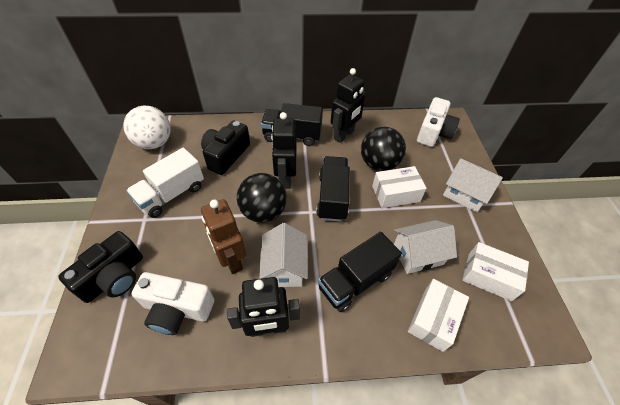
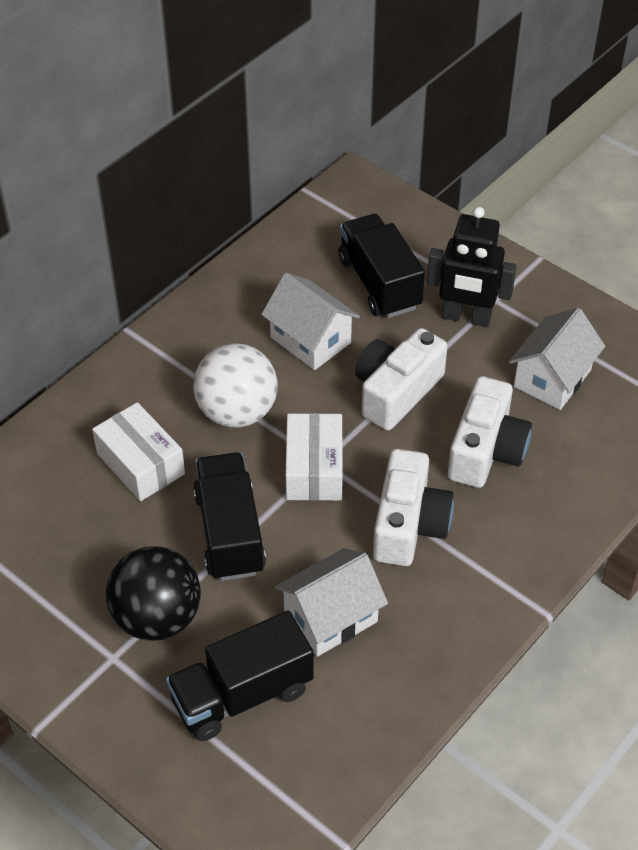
black ball: [237,173,287,223] [361,127,406,171] = 2 -> [106,546,201,641] = 1
black camera: [58,231,143,303] [201,121,250,175] = 2 -> none = 0
black robot: [227,277,300,337] [271,112,296,189] [331,68,366,143] = 3 -> [427,207,517,327] = 1
brown robot: [201,199,246,274] = 1 -> none = 0
white box: [372,166,427,208] [408,279,469,352] [462,242,529,301] = 3 -> [92,402,185,501] [285,413,343,501] = 2
white camera: [132,272,214,335] [417,97,460,147] = 2 -> [355,328,448,431] [373,449,454,566] [448,376,532,488] = 3
white truck: [126,148,204,218] = 1 -> none = 0

